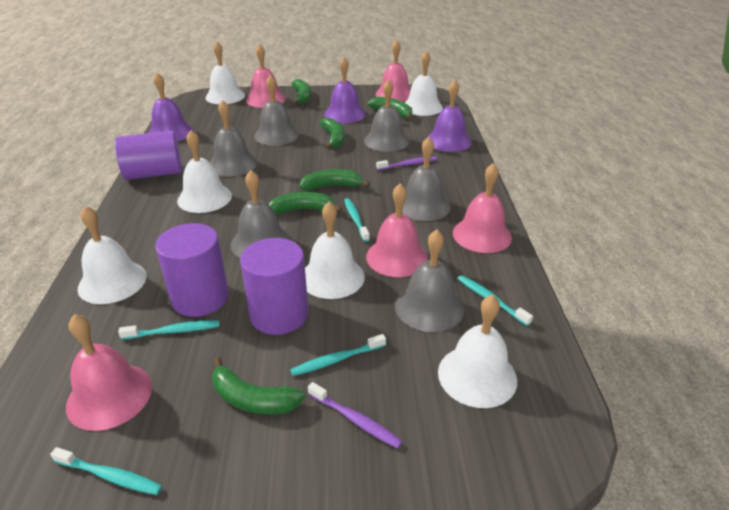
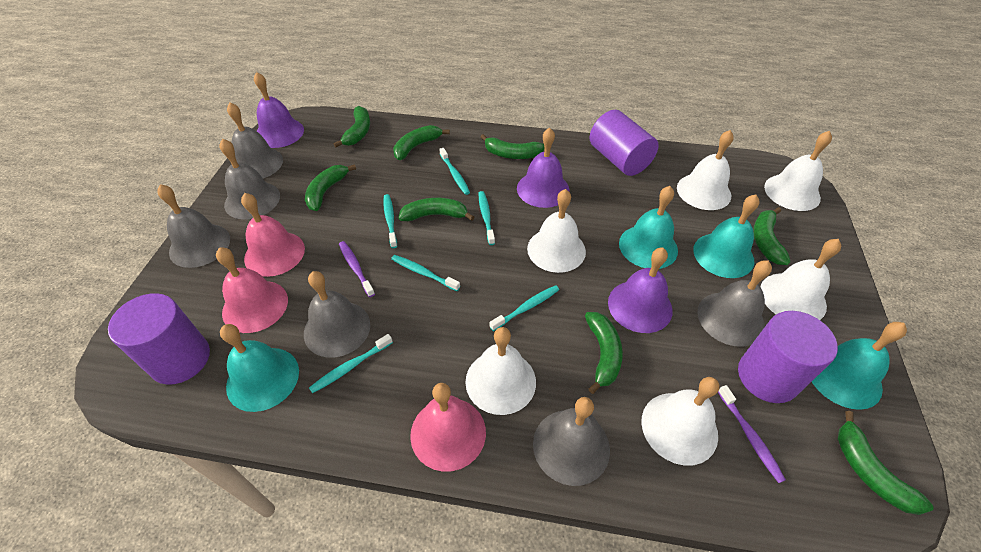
green banana: [212,357,305,414] [268,192,342,214] [291,79,312,104] [299,169,370,190] [319,117,345,149] [368,97,412,120] = 6 -> [305,164,356,211] [334,106,370,147] [393,125,450,160] [399,198,474,221] [481,134,545,159] [585,312,623,394] [753,207,791,265] [838,411,934,515] = 8
pink bell: [66,314,152,431] [246,44,286,108] [366,183,428,277] [375,40,411,102] [453,163,512,253] = 5 -> [216,247,288,333] [241,193,305,277] [410,383,486,472] = 3
turquoise bell: none = 0 -> [220,324,299,412] [619,186,678,269] [693,194,760,278] [812,322,907,410] = 4
turquoise toothbrush: [50,447,162,495] [118,320,219,340] [290,334,386,376] [344,198,370,242] [458,275,533,326] = 5 -> [309,334,393,393] [383,194,397,248] [391,255,460,291] [439,148,470,195] [479,191,495,245] [490,285,559,331] = 6

